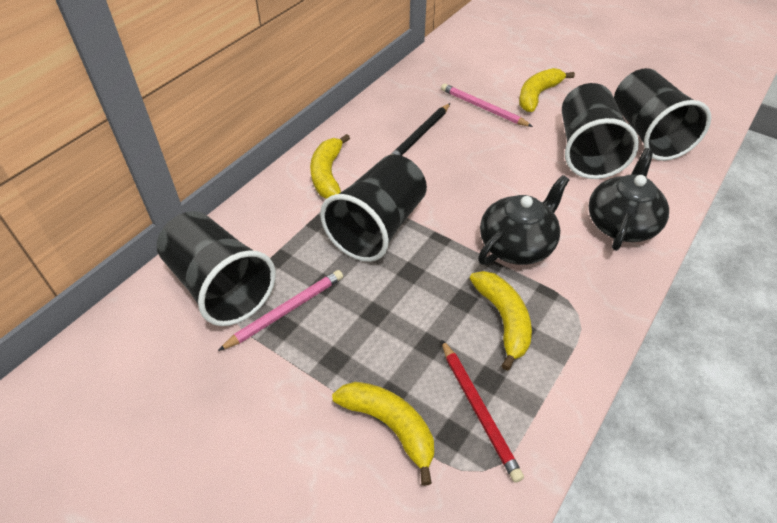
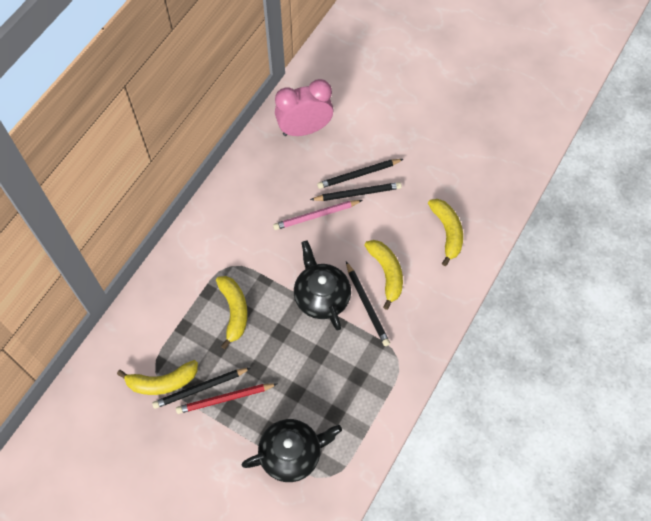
black cup: [157,211,276,326] [320,155,427,262] [562,83,639,179] [614,68,711,161] = 4 -> none = 0
black pencil: [391,103,450,156] = 1 -> [152,368,250,409] [310,182,402,201] [317,159,403,189] [346,262,390,346] = 4
pink clock: none = 0 -> [275,79,334,136] = 1
pink pencil: [218,270,343,351] [441,83,533,127] = 2 -> [273,200,363,230] = 1

